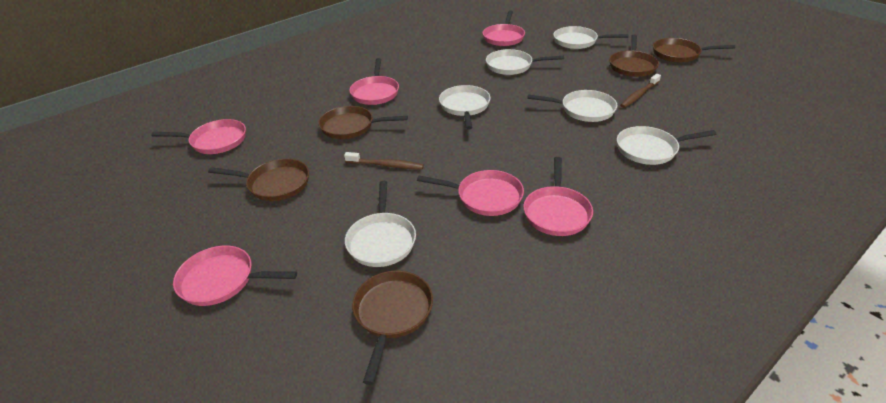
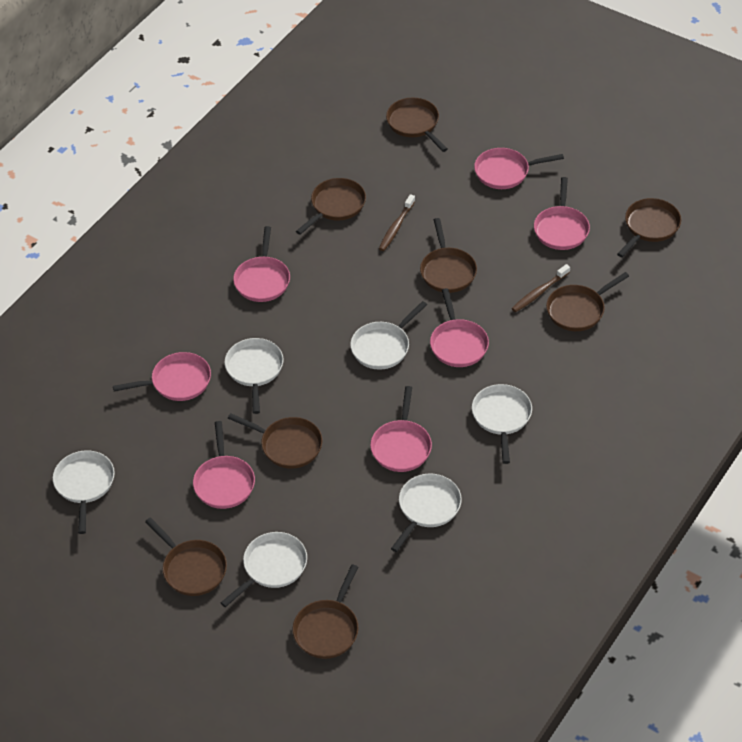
brown pan: [208,159,309,201] [318,106,408,139] [352,270,433,385] [609,35,659,77] [653,38,735,63] = 5 -> [145,517,227,596] [228,413,322,469] [293,564,358,659] [296,178,366,235] [386,98,447,152] [420,218,477,293] [546,272,629,331] [617,198,681,257] = 8
pink pan: [151,119,246,154] [173,246,297,306] [350,58,399,105] [417,170,524,216] [483,10,525,46] [523,157,593,236] = 6 -> [113,352,211,401] [193,421,255,509] [233,226,290,302] [370,386,432,472] [430,288,489,367] [474,148,564,189] [534,177,590,250] = 7

